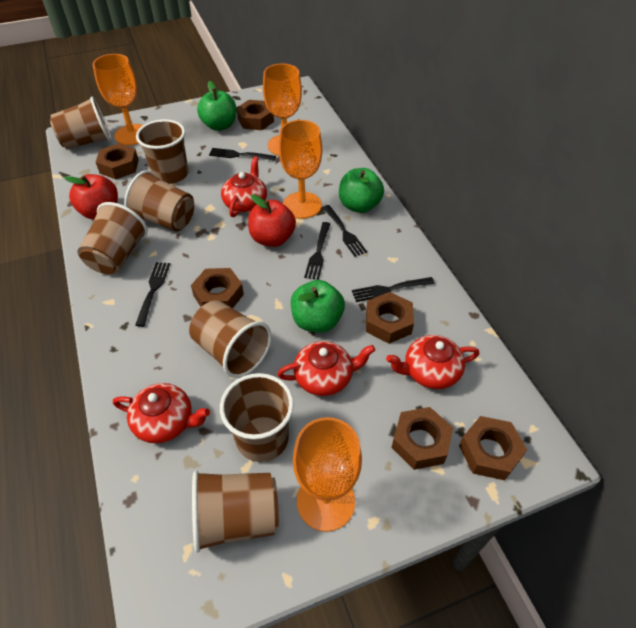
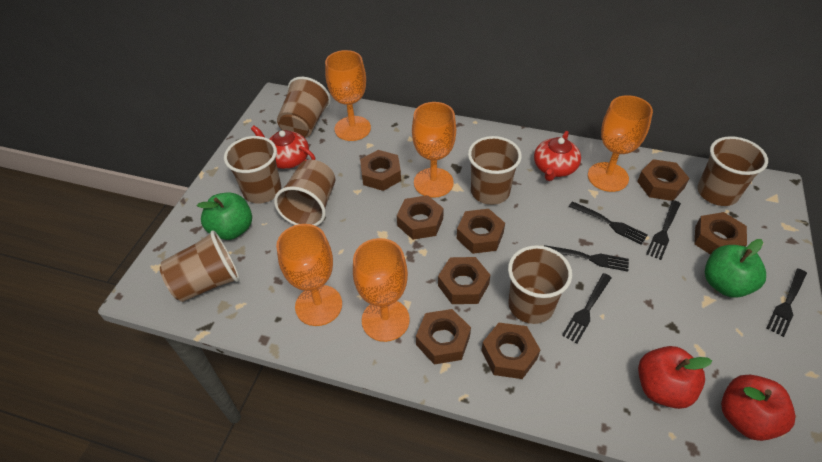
brown nut: [96,143,139,179] [191,268,244,308] [236,100,274,130] [366,292,414,344] [391,407,453,470] [459,416,527,480] = 6 -> [360,150,401,191] [397,195,444,240] [416,309,471,365] [438,257,490,304] [457,209,505,254] [481,323,540,379] [637,159,689,201] [694,212,747,255] = 8
green apple: [197,81,236,131] [291,280,345,333] [339,168,384,213] = 3 -> [197,192,252,240] [705,239,766,298] = 2
orange goblet: [93,54,143,145] [263,64,302,156] [279,120,322,219] [293,417,362,532] = 4 -> [276,224,342,326] [325,50,371,141] [353,238,410,342] [412,102,456,198] [588,95,653,192] = 5
red teapot: [113,383,210,444] [221,156,267,217] [277,341,375,396] [386,335,480,389] = 4 -> [251,126,315,169] [534,131,581,181] = 2

